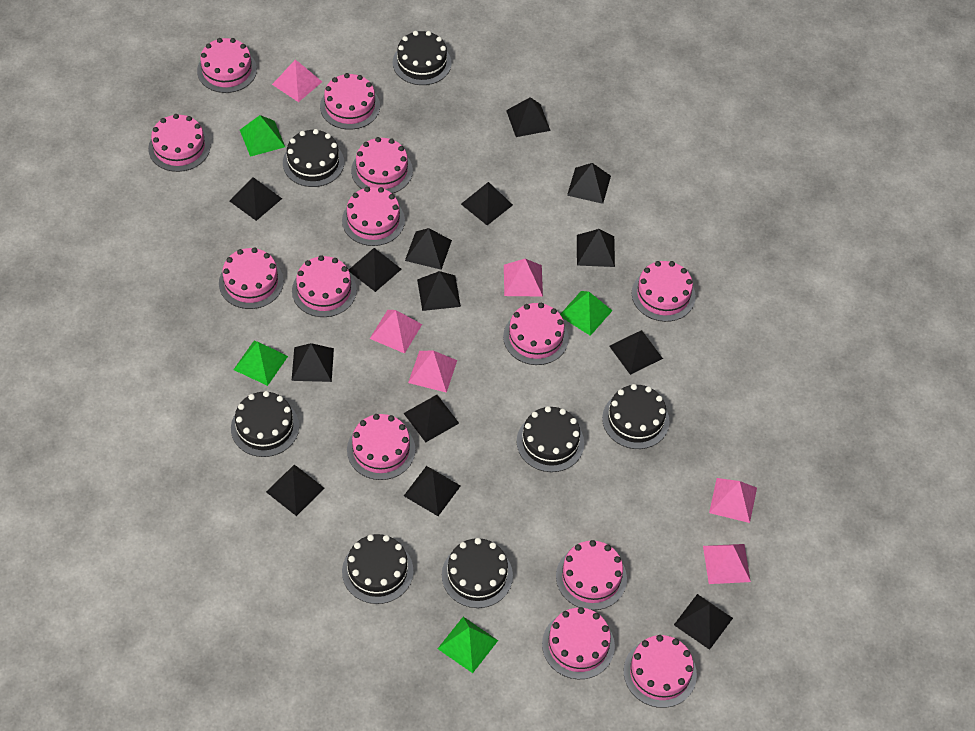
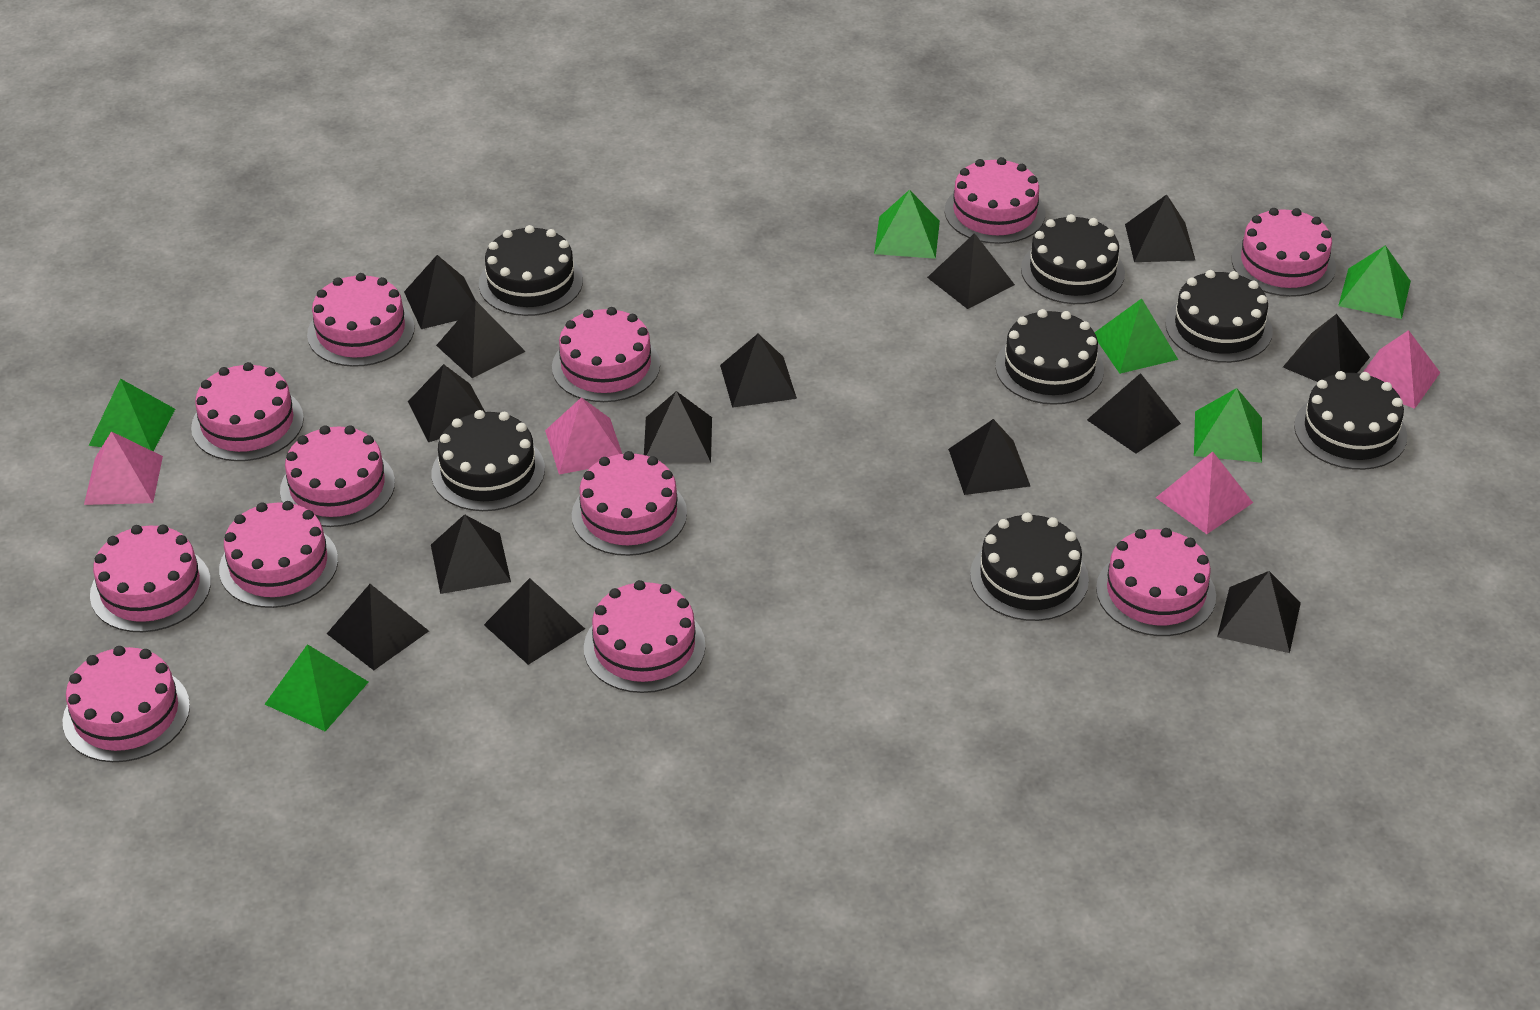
green pyramid: [233,341,288,386] [240,115,285,157] [438,617,498,673] [560,291,612,336] = 4 -> [88,379,175,452] [264,644,369,731] [874,190,940,259] [1094,298,1178,374] [1194,388,1262,463] [1338,245,1411,319] = 6
pink cake: [148,114,210,172] [197,38,257,93] [219,247,284,309] [292,255,357,317] [320,73,380,130] [342,187,405,246] [347,414,415,480] [351,137,413,194] [503,303,569,365] [542,607,615,679] [556,540,627,610] [624,635,697,708] [632,261,696,322] = 13 -> [62,646,190,762] [90,525,211,632] [191,362,304,461] [219,501,338,608] [280,425,395,527] [307,273,415,367] [552,307,660,402] [572,451,687,556] [584,580,706,693] [945,157,1045,244] [1096,528,1216,636] [1232,208,1336,297] = 12
pink pyramid: [272,59,322,102] [370,310,422,354] [408,350,457,393] [504,259,543,297] [703,544,751,584] [709,478,757,523] = 6 -> [84,431,163,505] [545,397,622,474] [1156,451,1253,534] [1363,330,1440,409] = 4

